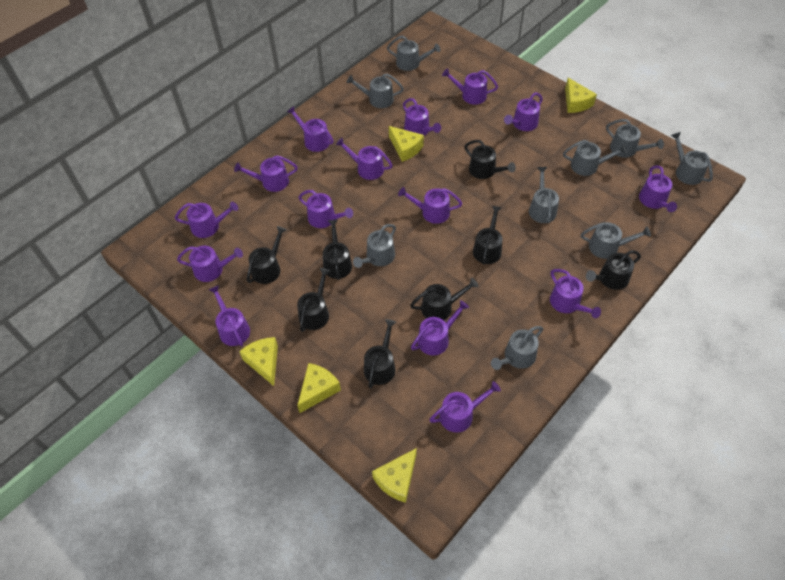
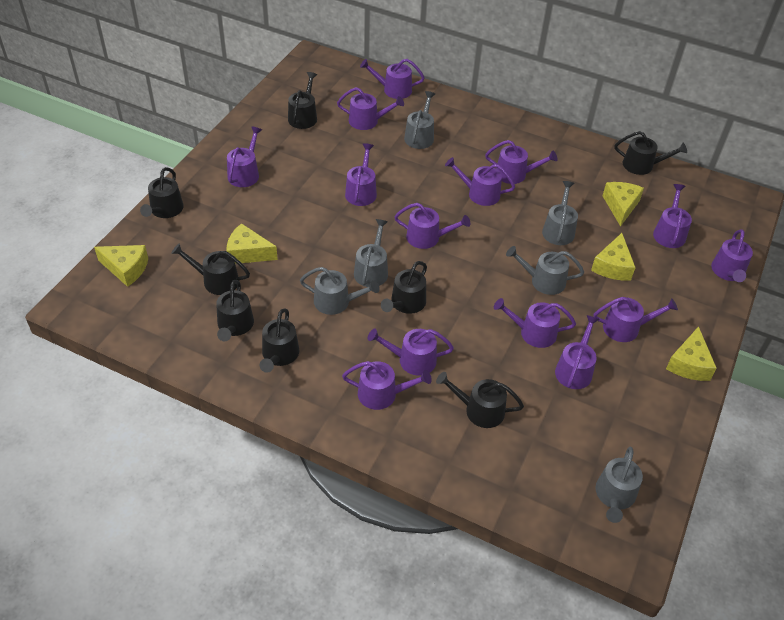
grey watering can: [347,74,404,108] [353,224,396,268] [387,36,440,71] [491,326,543,370] [529,167,559,223] [563,140,627,176] [581,222,651,259] [606,119,664,158] [671,132,713,185] = 9 -> [300,267,380,315] [354,219,388,287] [404,91,435,149] [506,246,584,295] [542,181,578,245] [595,447,643,523] = 6
purple watering can: [175,202,238,238] [177,246,243,282] [209,285,250,346] [234,155,298,192] [287,106,334,152] [298,190,353,228] [336,138,393,180] [398,187,462,224] [403,98,441,136] [411,300,469,356] [429,381,501,433] [442,68,498,105] [504,92,543,131] [550,269,601,318] [639,166,677,212] = 15 -> [227,126,262,187] [337,87,404,130] [342,361,432,410] [345,143,377,206] [360,59,425,99] [368,329,454,375] [394,203,470,249] [445,157,515,206] [485,140,558,184] [494,298,576,348] [555,315,599,389] [594,297,678,342] [653,184,692,248] [711,229,753,282] = 14

